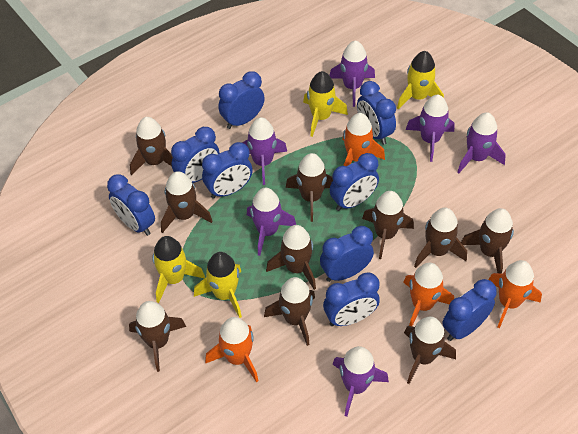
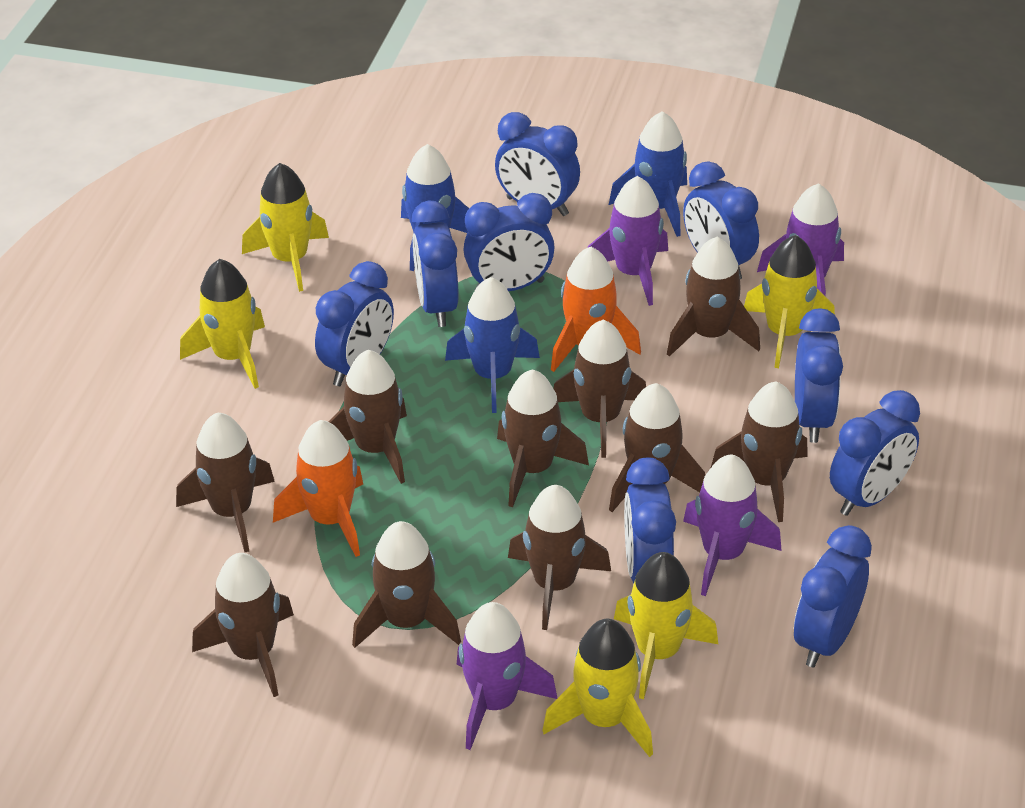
blue rocket: none = 0 -> [401,144,469,271] [445,277,540,413] [609,111,687,237] = 3
orange rocket: [205,317,259,382] [342,113,385,166] [403,263,454,326] [488,260,542,328] = 4 -> [273,420,363,557] [551,247,641,372] = 2
purple rocket: [242,117,287,185] [247,188,296,256] [329,41,375,107] [332,346,389,417] [406,95,455,162] [457,112,506,173] = 6 -> [457,602,557,750] [587,176,668,306] [683,454,782,596] [757,183,844,296] = 4
yellow rocket: [152,236,205,303] [194,252,242,318] [303,71,348,137] [397,51,444,109] = 4 -> [180,259,265,389] [242,163,329,292] [542,619,653,757] [614,552,718,699] [744,235,835,368] = 5

